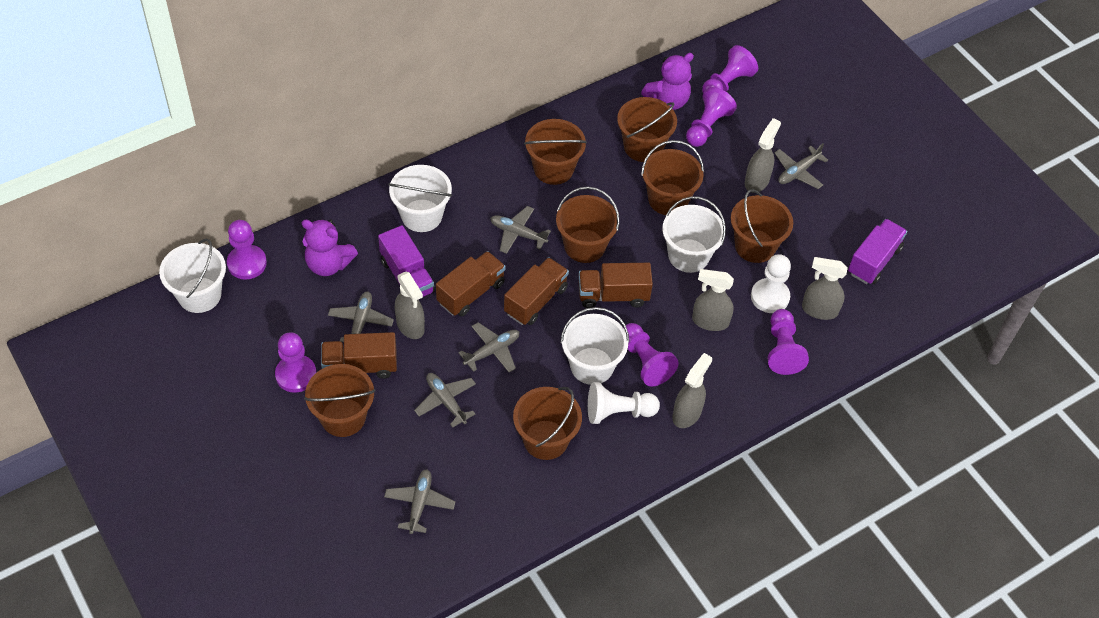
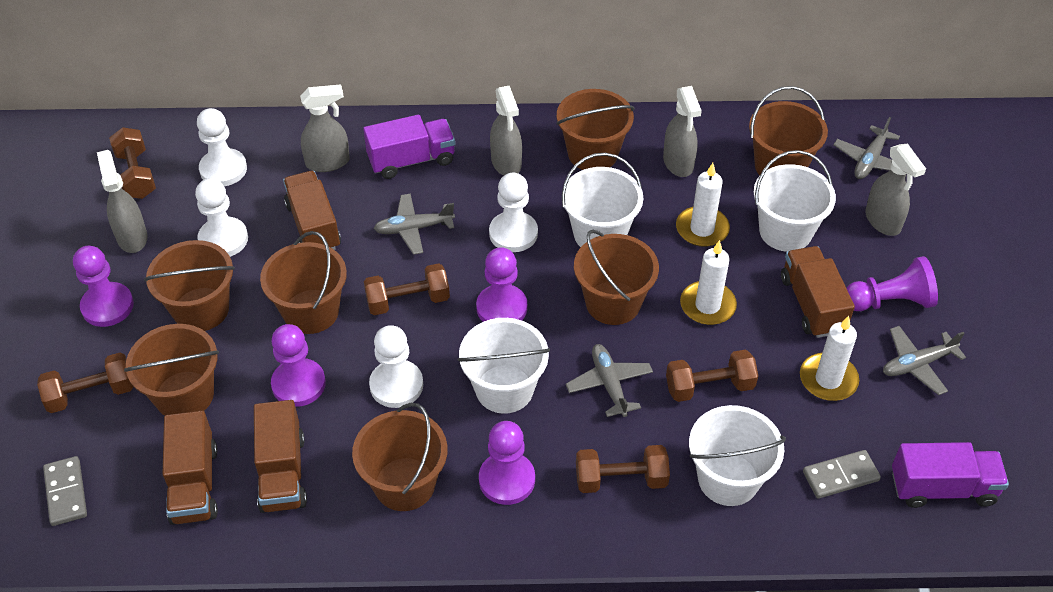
brown dumbbell: none = 0 -> [37,353,134,413] [109,127,156,199] [364,263,450,315] [576,445,670,493] [666,350,758,402] = 5
grey domino: none = 0 -> [43,456,87,526] [803,450,881,499] = 2
grey plane: [328,292,394,342] [384,469,455,534] [414,373,476,428] [458,322,519,372] [490,206,551,254] [774,143,828,189] = 6 -> [374,194,455,255] [566,344,653,417] [833,117,900,179] [883,326,966,395] = 4
purple pawn: [227,220,267,279] [275,332,317,393] [623,323,678,387] [686,87,737,147] [702,45,758,94] [768,309,809,375] = 6 -> [73,246,134,327] [271,324,326,407] [476,247,527,322] [479,421,535,505] [846,256,938,311] = 5
purple teddy bear: [302,219,358,276] [641,53,694,110] = 2 -> none = 0
white candle: none = 0 -> [676,163,730,247] [680,240,737,325] [800,316,859,401] = 3
white pawn: [588,382,660,424] [751,254,791,313] = 2 -> [195,178,248,257] [197,108,247,186] [369,325,423,408] [489,173,538,252] = 4

